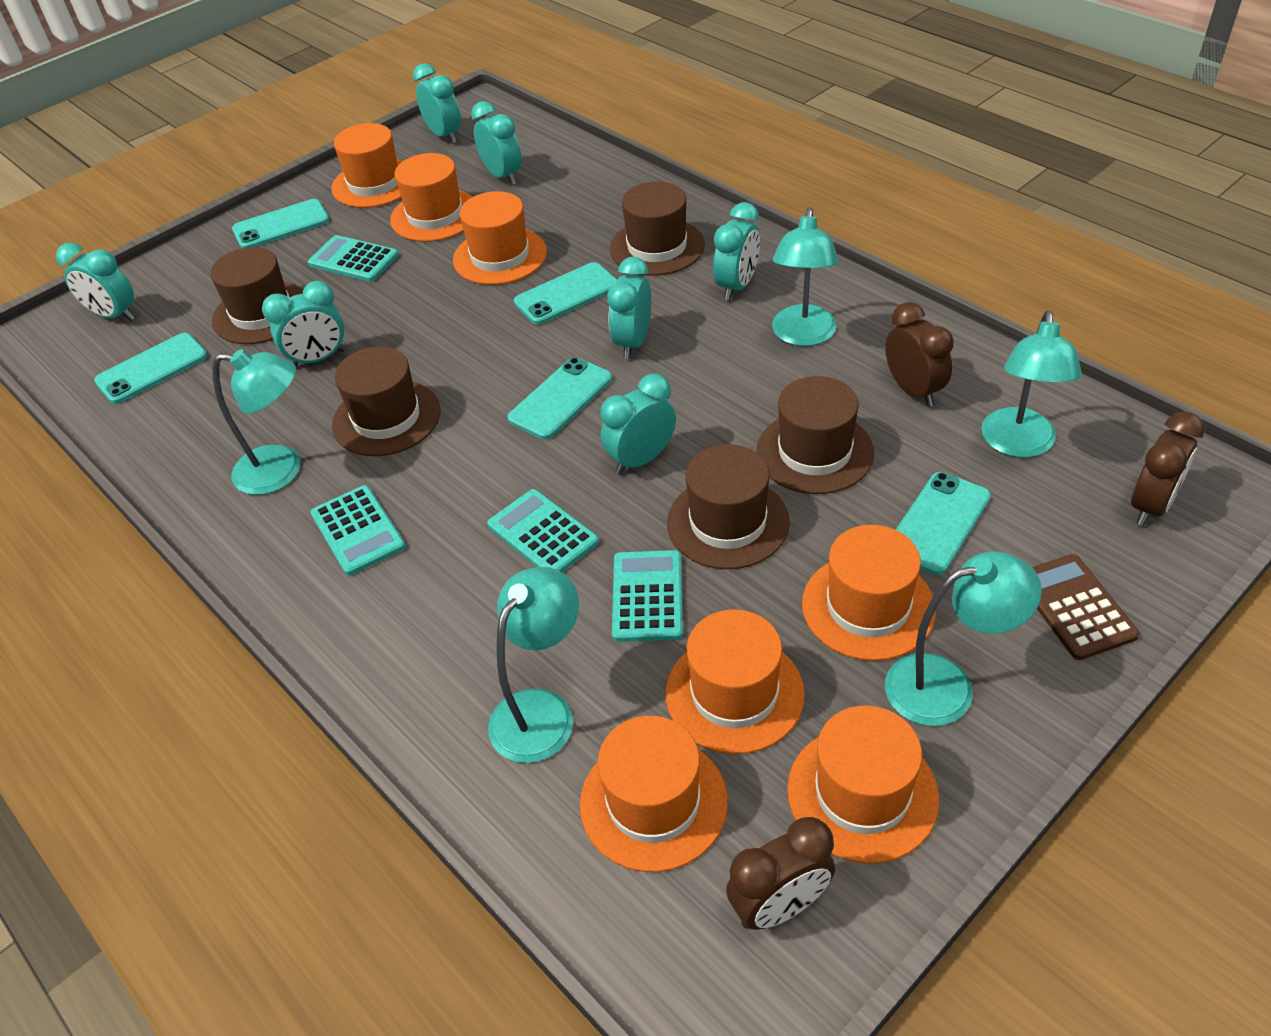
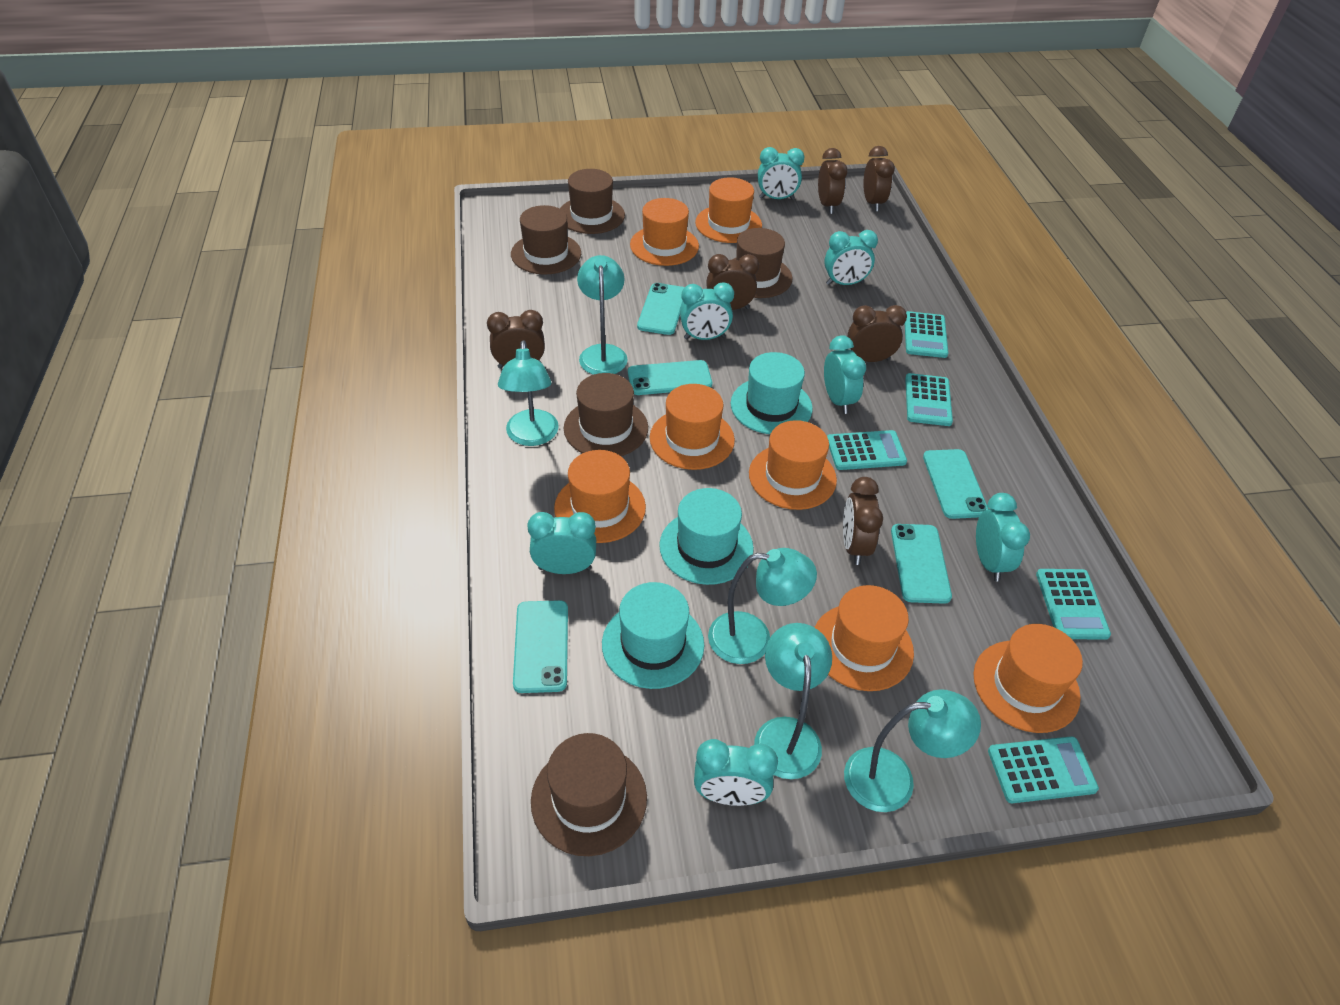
brown calculator: [1032,554,1140,660] = 1 -> none = 0
brown clock: [726,817,835,930] [885,302,954,407] [1131,411,1205,526] = 3 -> [487,310,545,369] [706,254,759,310] [818,148,848,214] [843,477,883,565] [848,305,907,362] [863,146,895,211] = 6
turquoise calculator: [308,235,399,282] [311,485,406,576] [487,489,599,572] [612,550,683,642] = 4 -> [827,430,907,470] [904,311,948,358] [905,373,953,426] [988,736,1099,803] [1036,569,1111,640] = 5
turquoise hat: none = 0 -> [602,582,704,689] [659,488,754,585] [731,352,813,434] = 3

